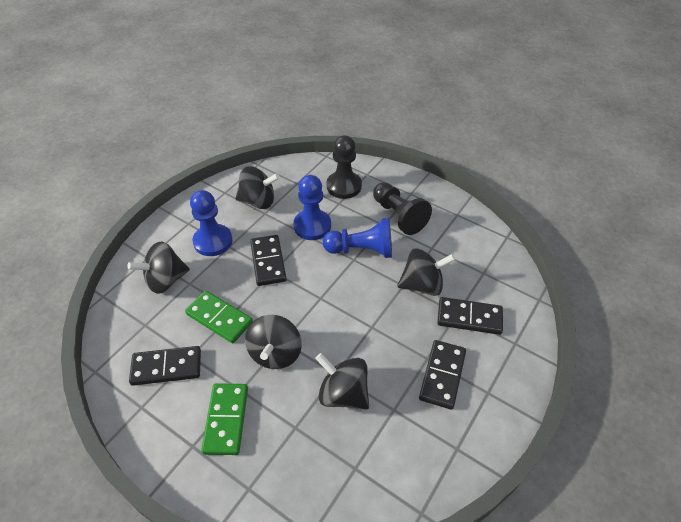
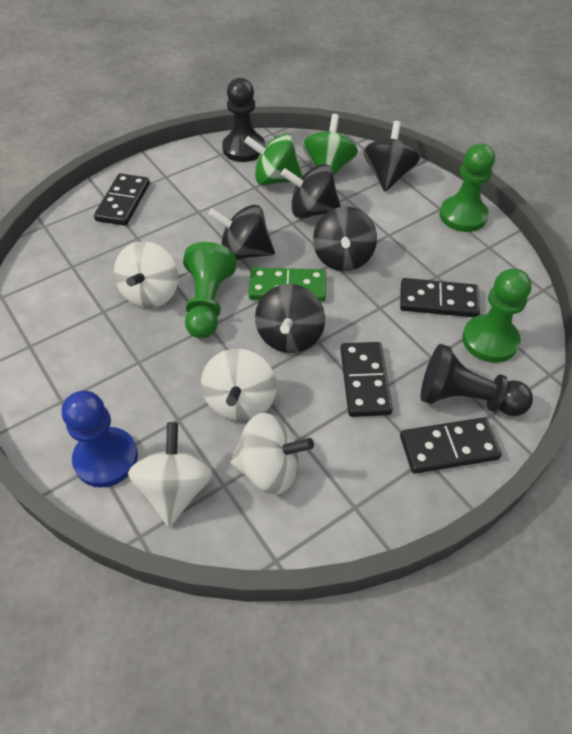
blue pawn: [190,190,232,256] [293,175,331,240] [323,218,392,258] = 3 -> [62,391,138,488] = 1
green domino: [185,291,253,343] [201,383,248,455] = 2 -> [249,268,326,302] = 1
green pawn: none = 0 -> [183,242,237,338] [439,144,495,232] [462,268,532,363] = 3
green spinning top: none = 0 -> [244,134,303,185] [303,114,358,175] = 2
white spinning top: none = 0 -> [114,241,178,308] [128,422,213,527] [201,349,277,421] [230,413,314,495] = 4

